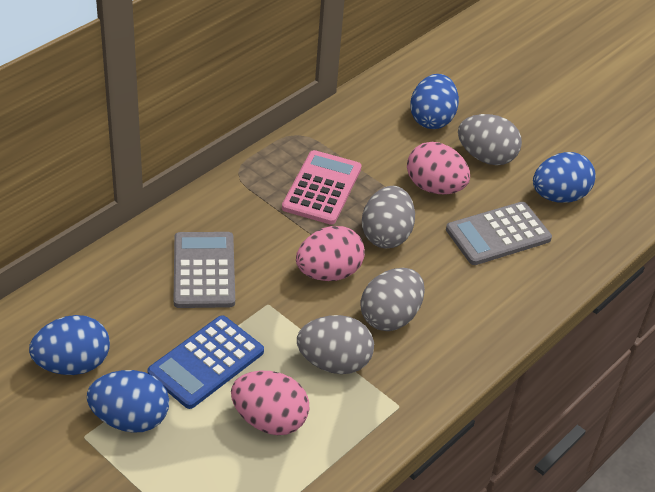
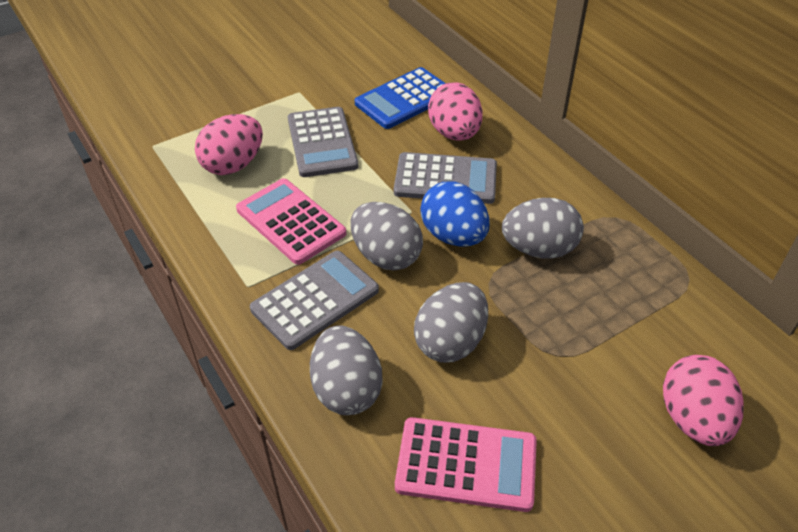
blue egg: [29,315,110,375] [87,370,169,433] [410,74,459,129] [533,152,596,203] = 4 -> [420,181,490,246] = 1
grey calculator: [174,232,235,308] [446,202,552,265] = 2 -> [250,251,379,350] [288,107,358,177] [394,152,497,204] = 3
pink calculator: [282,150,362,225] = 1 -> [236,178,346,265] [395,417,537,512] = 2

